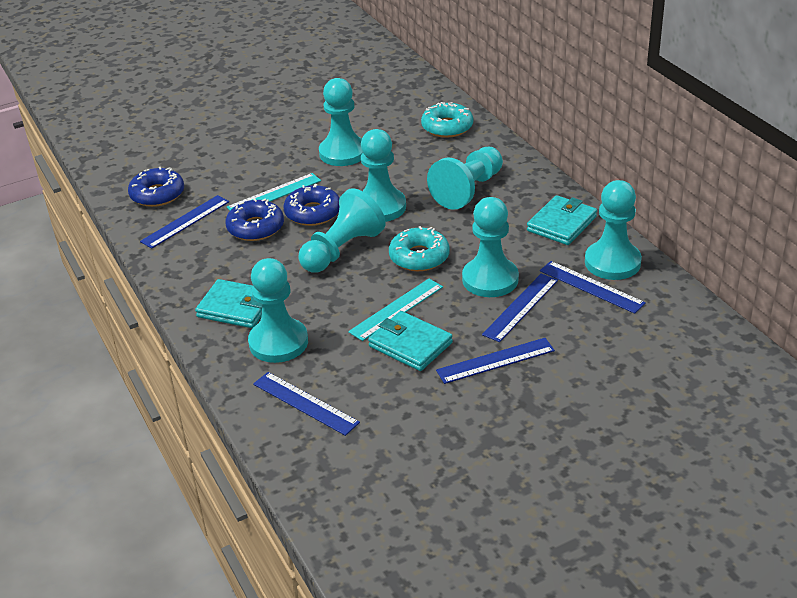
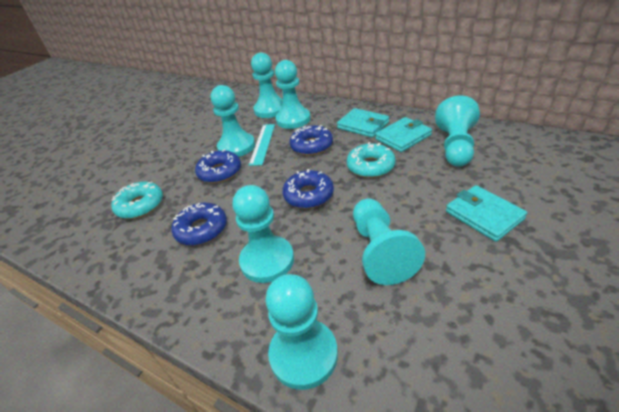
blue donut: [128,167,184,207] [225,198,284,241] [283,184,340,226] = 3 -> [171,203,227,246] [195,149,241,183] [282,169,334,209] [290,125,333,155] = 4
blue ruler: [140,195,229,249] [253,372,360,436] [436,338,555,384] [482,274,558,342] [540,261,646,314] = 5 -> none = 0
turquoise ruler: [227,173,321,210] [348,279,443,341] = 2 -> [249,124,275,166] = 1

